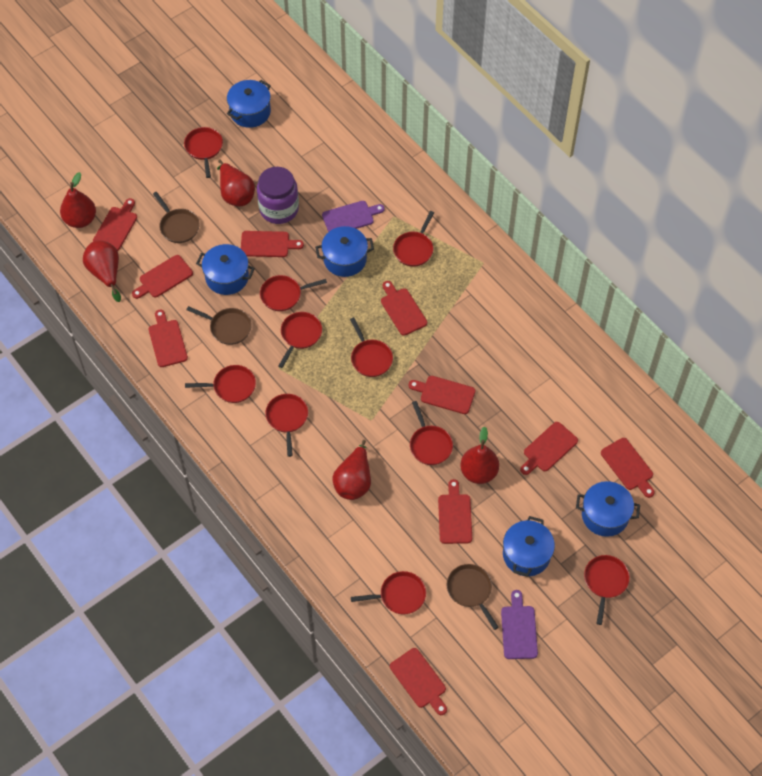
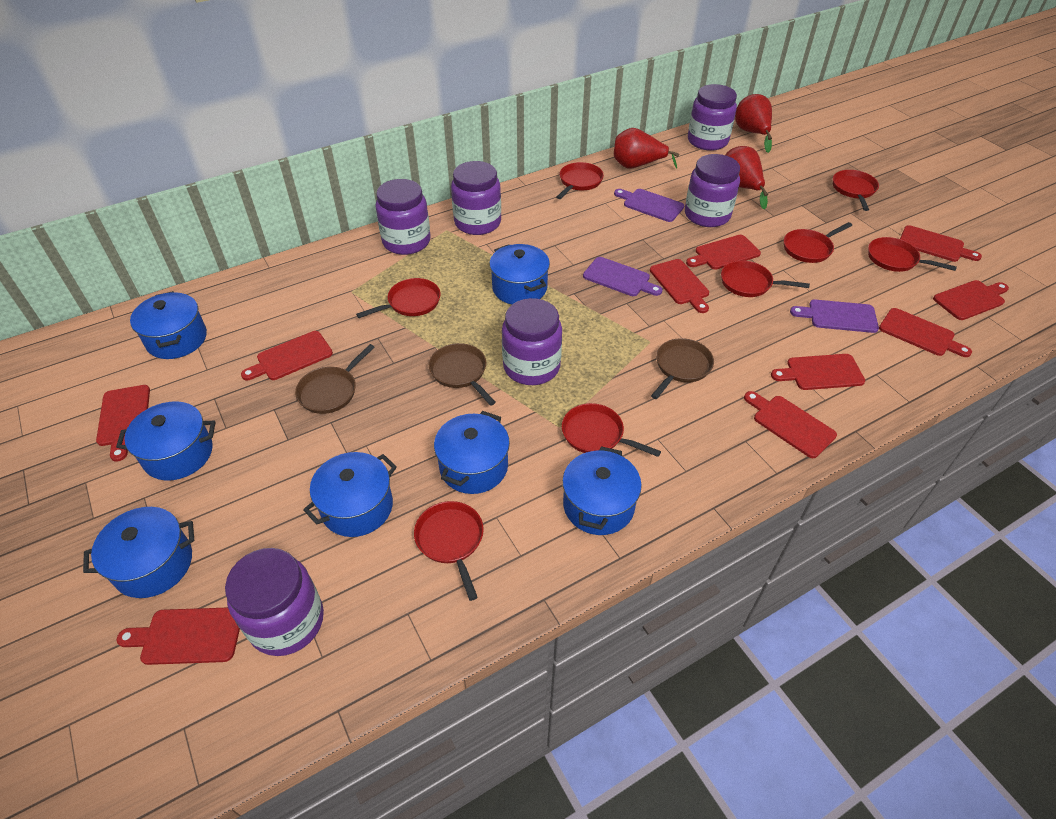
blue pot: [196,244,255,295] [227,80,271,128] [315,226,374,277] [503,516,555,577] [576,481,640,537] = 5 -> [83,507,194,598] [116,401,216,481] [130,291,207,359] [303,452,397,537] [434,411,510,494] [489,244,550,304] [562,446,642,535] = 7
purple cutting board: [322,201,385,232] [501,590,538,659] = 2 -> [583,257,662,296] [614,189,684,222] [790,299,879,333] = 3
purple jar: [257,167,299,224] = 1 -> [225,548,324,656] [375,179,431,255] [451,161,501,235] [502,298,562,385] [685,154,740,227] [688,84,737,151] = 6
red pan: [184,127,223,178] [185,365,256,403] [260,275,327,311] [265,394,308,457] [278,312,322,368] [350,317,393,377] [351,571,426,614] [393,211,434,267] [410,401,453,465] [584,555,630,625] = 10 -> [356,278,441,318] [414,501,484,601] [556,162,604,199] [562,403,661,457] [721,261,810,297] [784,222,852,263] [833,170,879,211] [868,237,957,272] = 8
red pear: [60,172,96,228] [83,240,121,302] [217,160,255,206] [332,440,371,500] [460,426,499,484] = 5 -> [614,128,679,169] [725,146,768,210] [735,94,772,153] = 3

